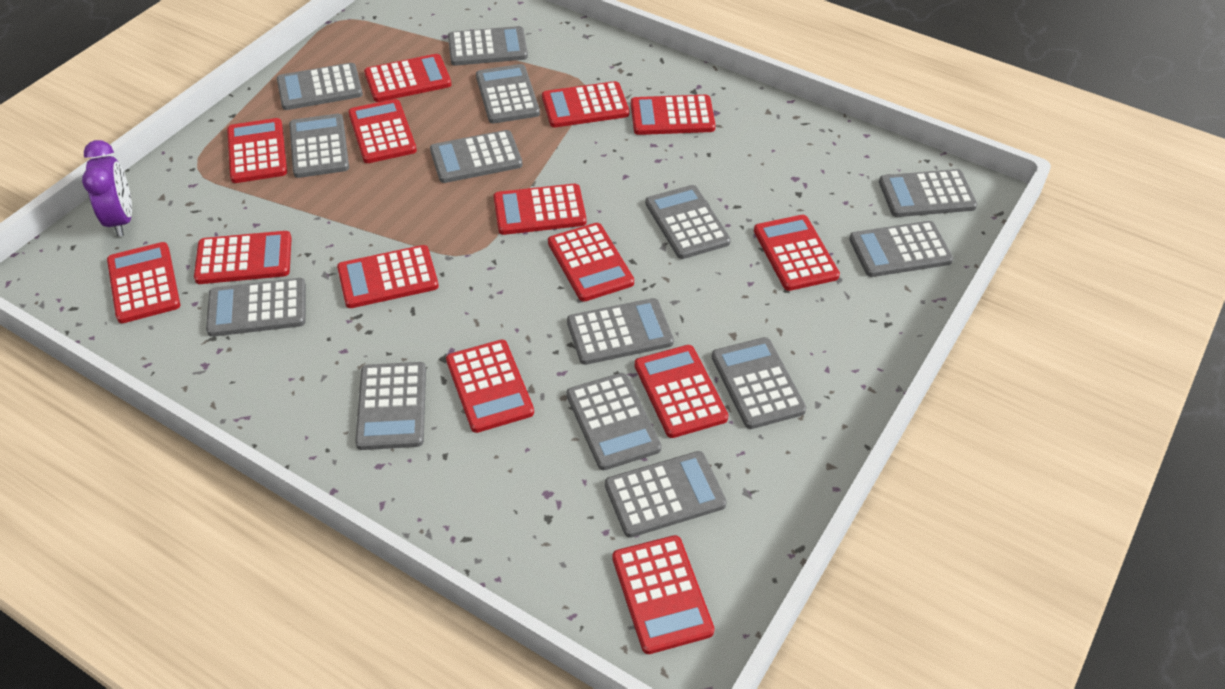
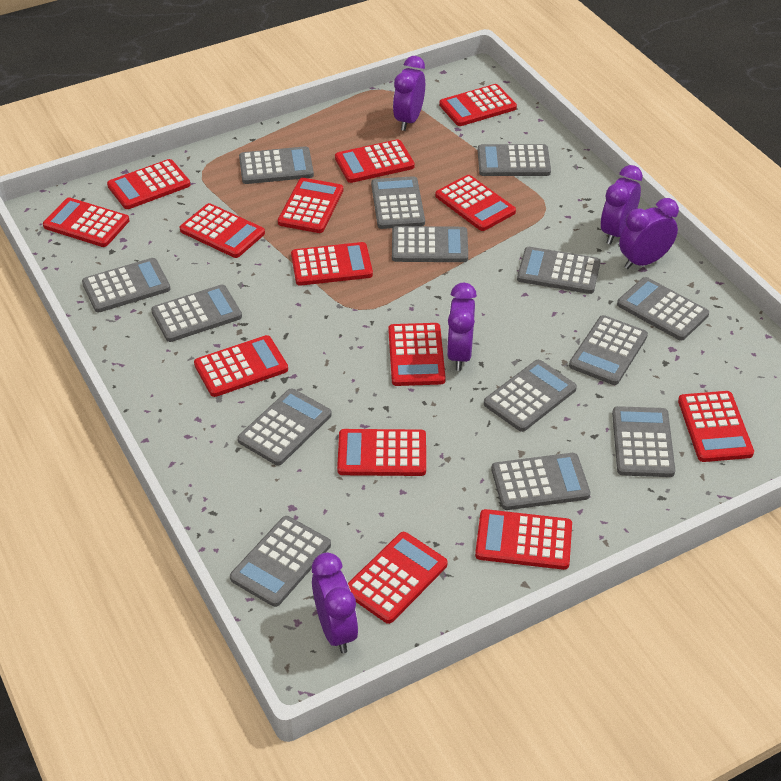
purple clock: [82,140,132,237] = 1 -> [312,553,358,653] [393,56,425,131] [447,283,477,371] [601,165,643,244] [619,198,679,269] = 5

